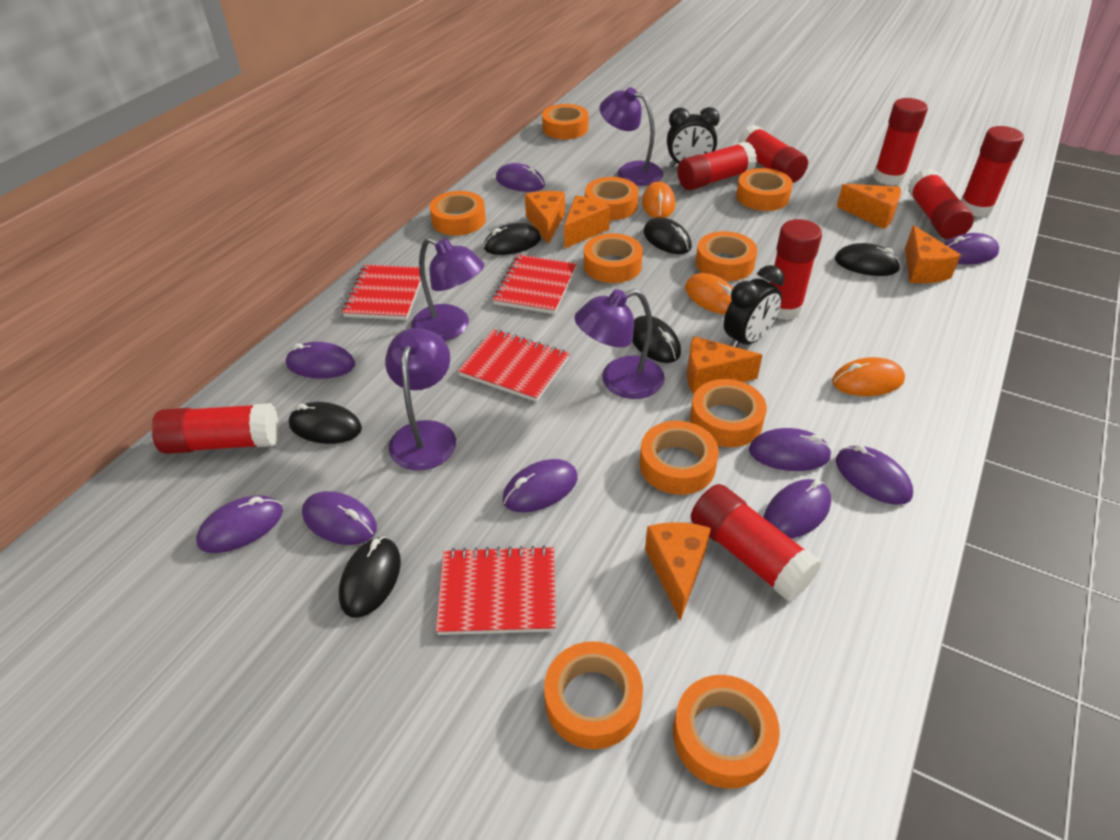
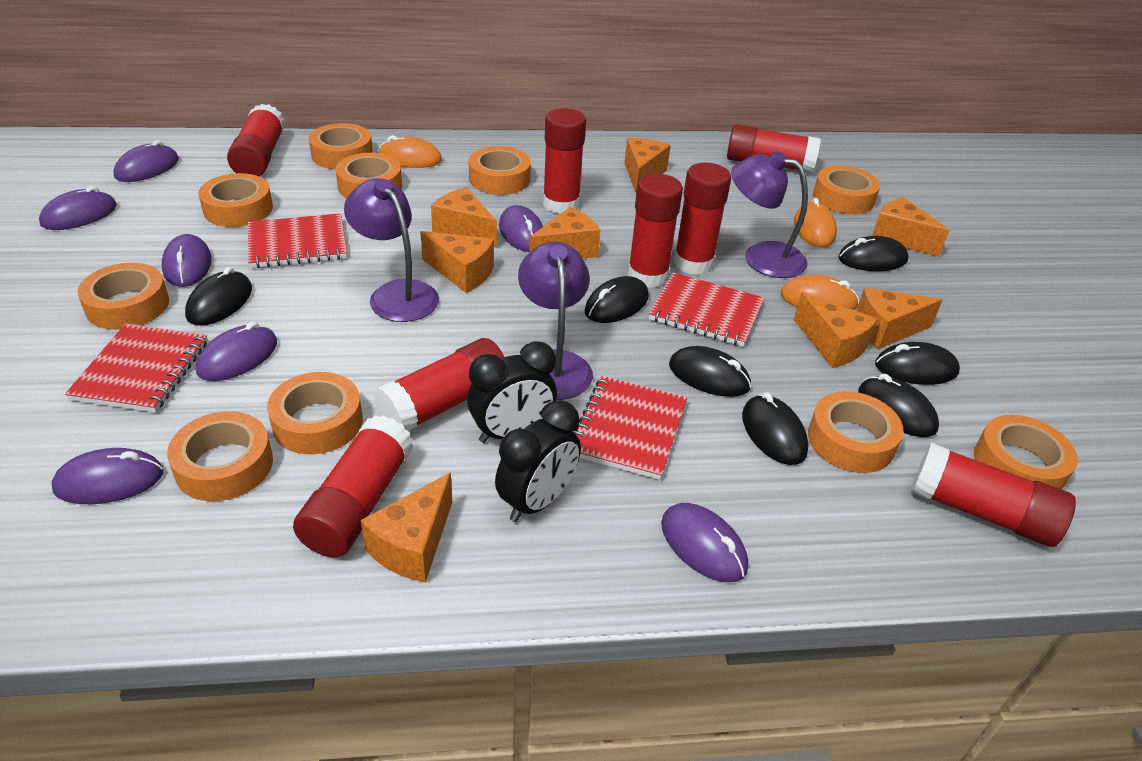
black mouse: [289,402,362,444] [339,537,401,618] [484,223,541,255] [632,315,681,363] [643,217,692,254] [835,243,901,276] = 6 -> [185,267,252,326] [584,276,649,323] [669,346,751,397] [742,393,808,465] [838,236,909,271] [858,374,939,437] [875,342,960,385] = 7
orange cheese: [525,191,565,244] [564,196,610,249] [645,522,711,621] [687,336,763,394] [837,184,901,229] [905,225,961,283] = 6 -> [361,473,452,583] [420,231,494,293] [431,187,497,248] [530,207,600,259] [625,138,671,193] [794,292,878,368] [857,288,943,349] [872,197,949,257] = 8
purple lamp: [385,328,456,471] [411,237,484,341] [574,289,665,399] [600,87,664,186] = 4 -> [344,179,439,322] [518,242,593,400] [731,151,808,278] = 3
purple mouse: [196,496,283,553] [286,342,355,379] [302,491,377,545] [496,163,545,192] [502,459,578,512] [749,428,832,471] [764,479,831,539] [836,445,913,505] [944,233,999,264] = 9 -> [39,186,117,230] [51,448,164,504] [114,140,179,182] [162,234,212,287] [196,322,277,381] [499,205,543,252] [661,503,748,582] = 7

